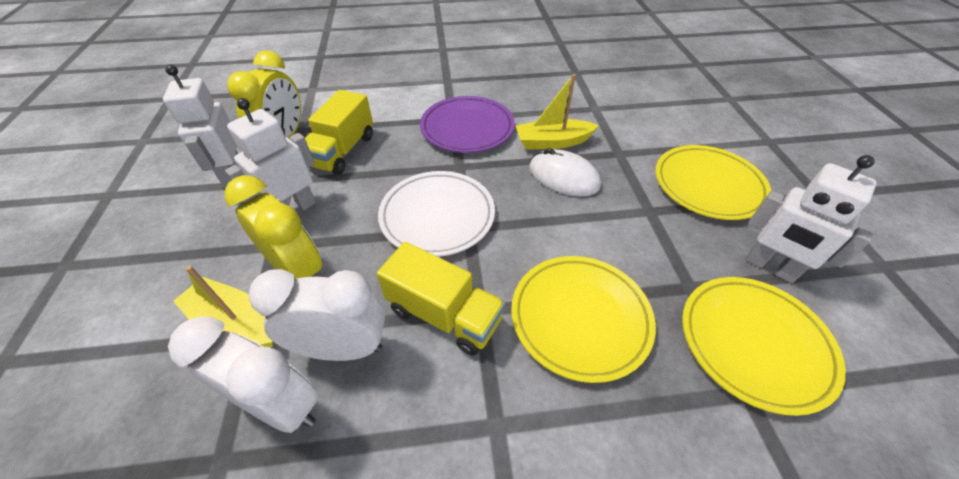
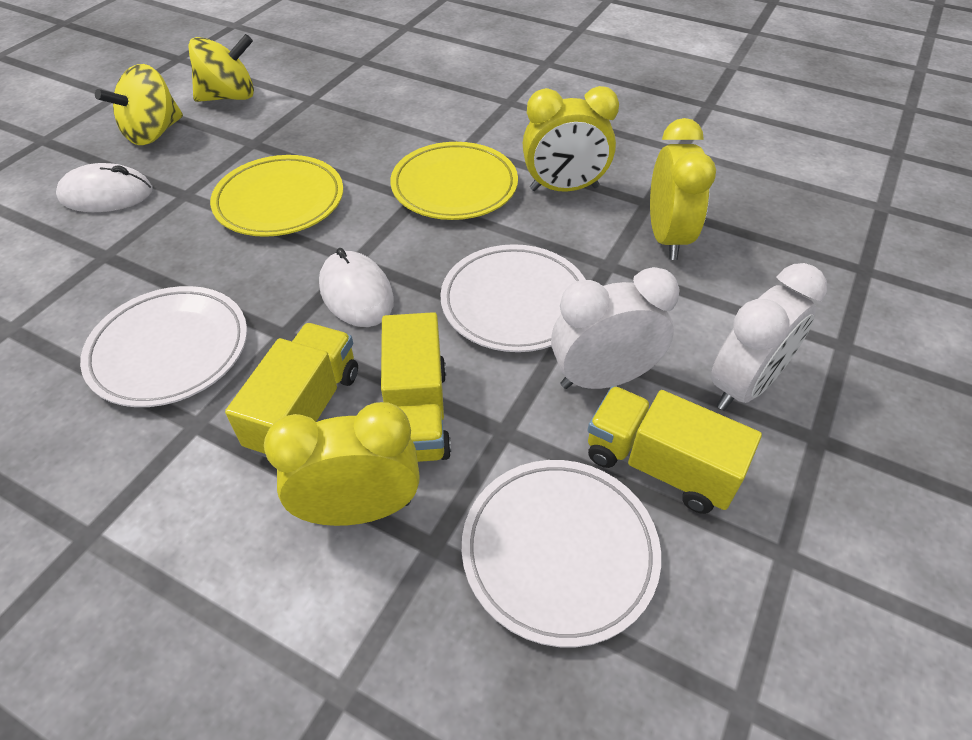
purple plate: [420,96,515,153] = 1 -> none = 0
white mouse: [529,148,601,197] = 1 -> [56,163,152,212] [319,248,394,327] = 2
white plate: [378,171,495,257] = 1 -> [80,286,247,407] [440,244,586,352] [462,460,661,647] = 3
white robot: [163,65,238,189] [225,98,316,210] [745,155,877,283] = 3 -> none = 0
yellow boat: [173,266,273,347] [516,74,599,149] = 2 -> none = 0
yellow clock: [225,175,322,279] [227,51,301,139] = 2 -> [264,402,420,526] [523,86,619,192] [650,118,716,260] = 3
yellow plate: [511,256,656,383] [655,145,771,220] [682,277,846,416] = 3 -> [210,155,343,237] [390,142,518,220] = 2
yellow spinning top: none = 0 -> [95,64,183,145] [189,34,254,102] = 2
yellow truck: [305,90,373,175] [377,242,505,356] = 2 -> [225,323,358,458] [381,312,451,462] [588,386,762,514] = 3

